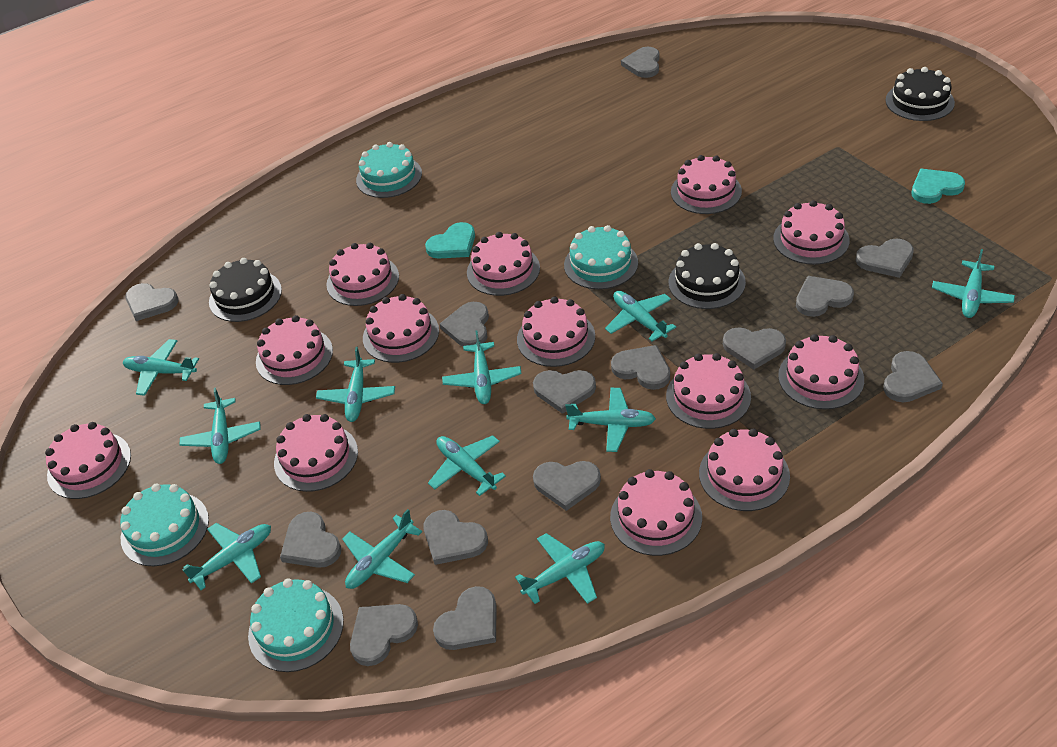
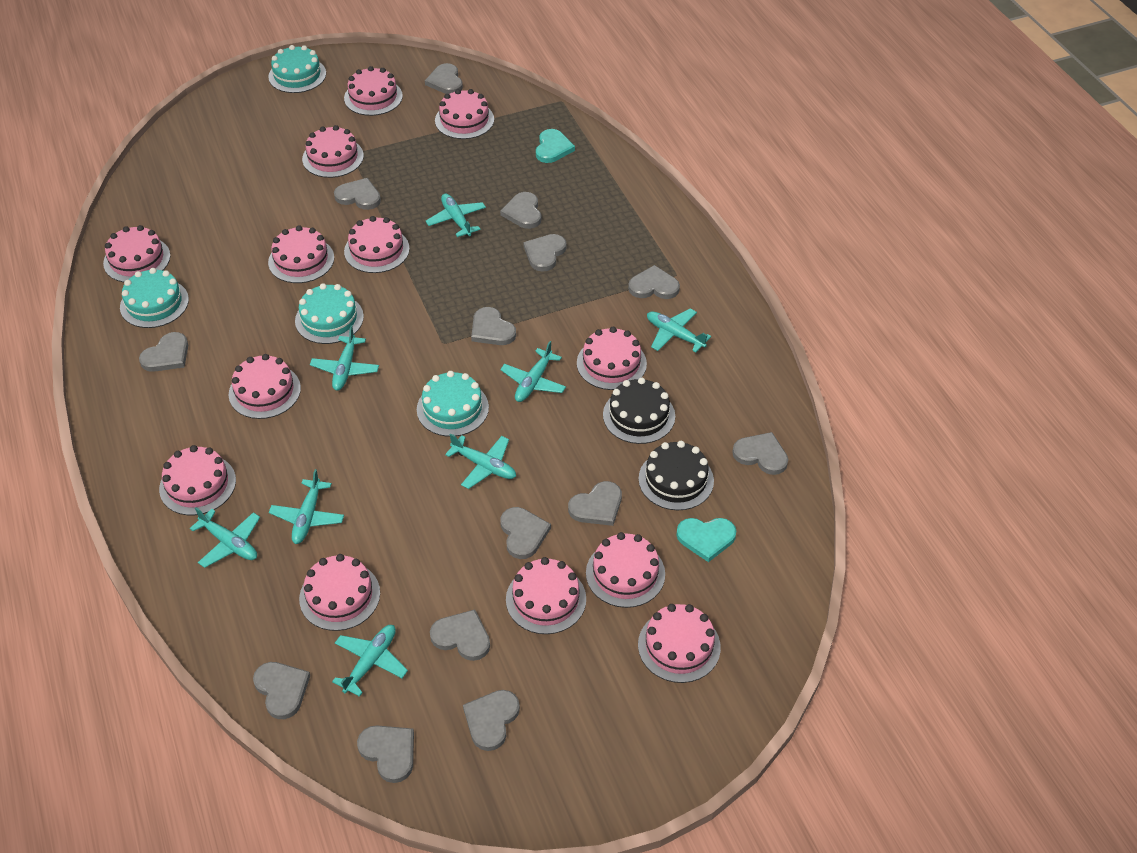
black cake: [209,258,282,322] [668,243,746,309] [885,67,955,121] = 3 -> [603,377,675,444] [639,441,714,510] = 2
turquoise plane: [123,339,199,396] [180,387,261,464] [182,523,271,590] [316,347,395,422] [342,509,422,589] [428,435,506,496] [442,330,522,404] [515,533,605,604] [565,388,656,452] [605,291,676,342] [932,249,1015,318] = 11 -> [190,507,260,568] [269,469,344,544] [310,326,379,391] [332,625,408,697] [426,194,486,237] [445,433,516,489] [500,341,566,402] [647,309,711,352] = 8

